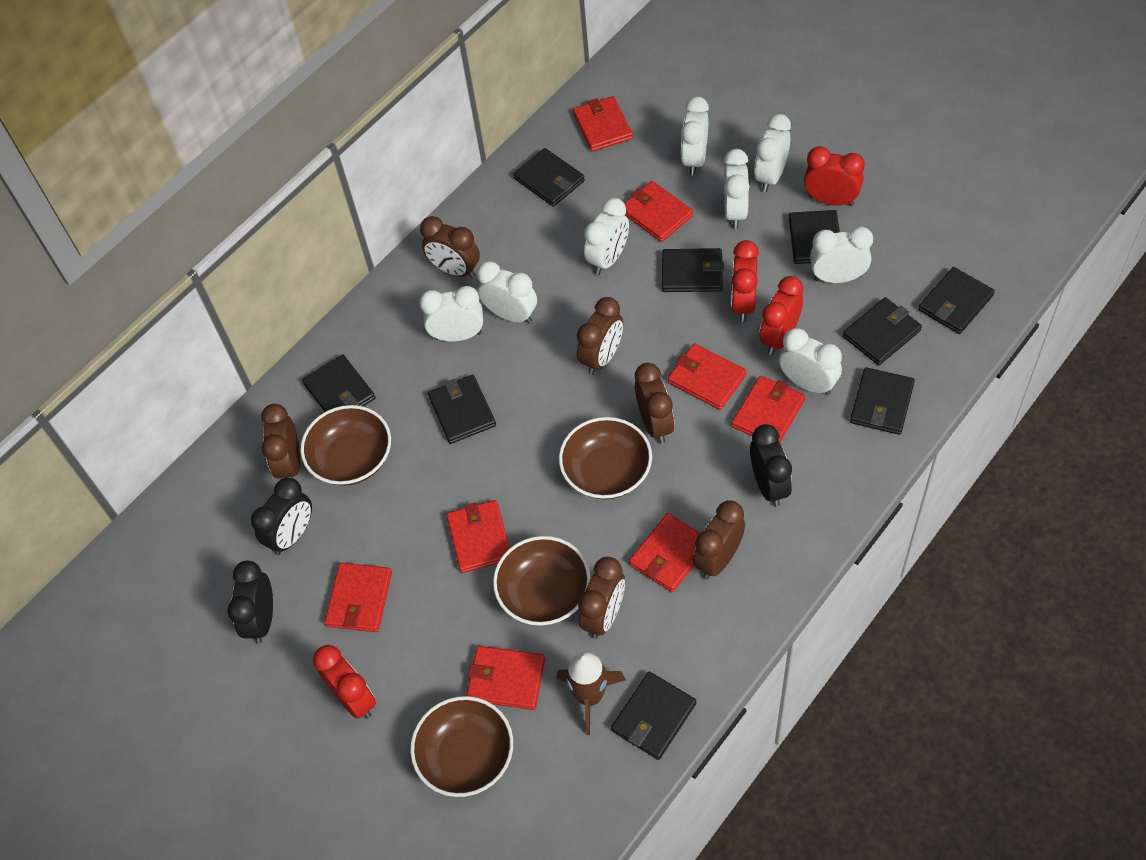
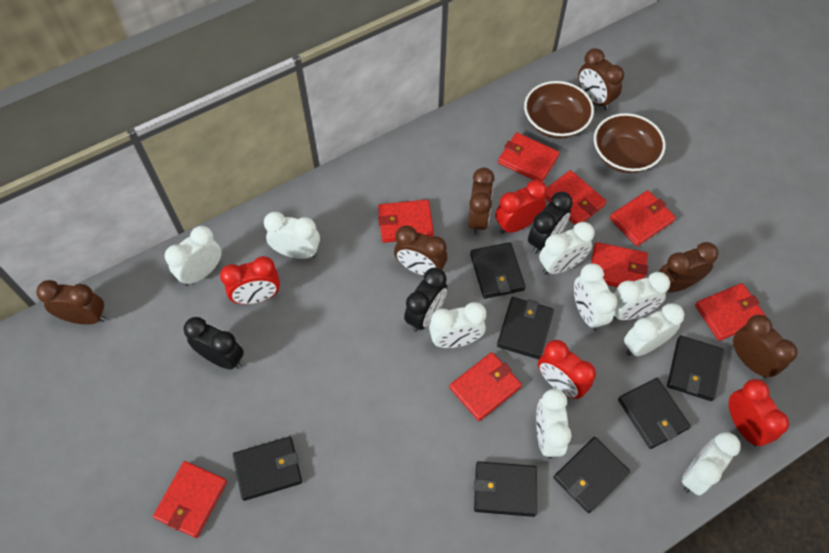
black wallet: [302,355,375,412] [428,375,496,444] [513,148,585,207] [611,671,696,760] [662,248,724,292] [789,210,840,264] [843,297,922,365] [850,367,915,435] [918,267,995,334] = 9 -> [233,437,302,501] [470,242,526,299] [474,461,537,517] [497,297,554,359] [554,437,630,513] [618,378,691,449] [667,335,724,401] = 7
brown bowl: [300,405,391,486] [410,696,513,797] [493,536,591,625] [559,417,652,499] = 4 -> [524,81,594,139] [594,113,665,173] = 2
brown rocket: [556,652,626,735] = 1 -> none = 0
white clock: [419,286,483,342] [477,261,537,324] [584,198,629,275] [681,97,709,175] [724,149,750,229] [754,114,791,192] [779,328,842,395] [810,226,873,283] = 8 -> [165,226,221,286] [264,212,320,259] [429,302,486,348] [536,389,571,459] [539,222,595,275] [574,263,617,331] [613,272,670,320] [624,303,684,356] [682,432,741,495] = 9

